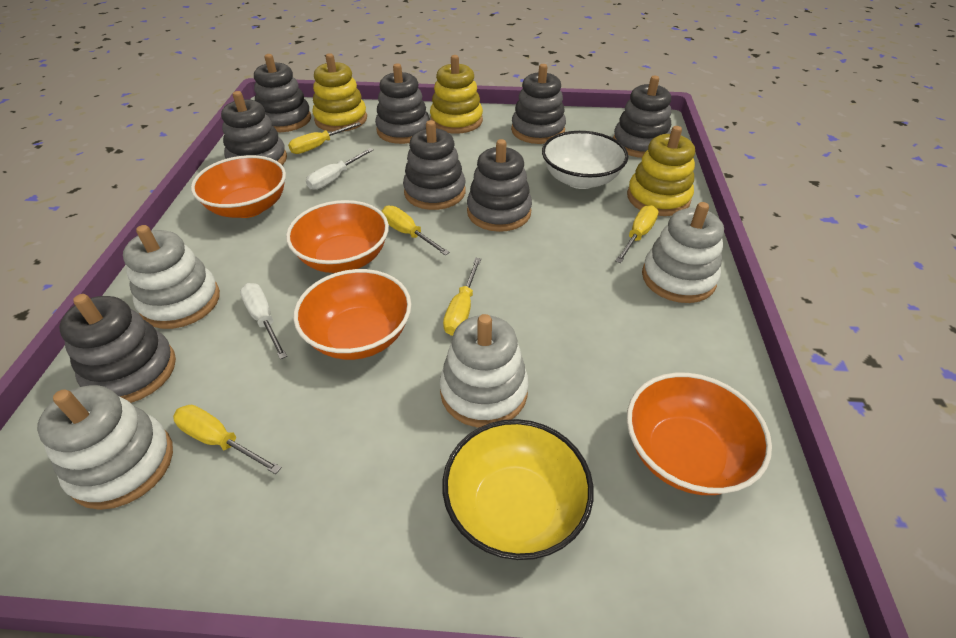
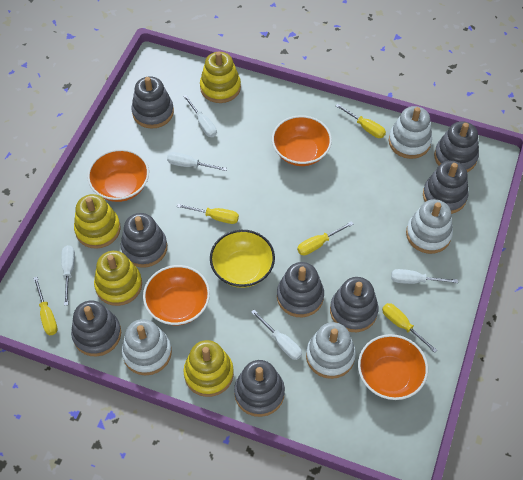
white bowl: [542,131,628,189] = 1 -> none = 0
white screwdriver: [240,283,287,359] [306,148,374,190] = 2 -> [61,245,75,305] [167,152,227,171] [183,95,217,137] [251,310,302,360] [391,269,458,284] = 5
yellow stacking toy: [312,53,367,132] [430,55,483,134] [627,126,695,216] = 3 -> [74,194,121,249] [94,251,142,306] [183,340,234,397] [200,52,241,103] = 4

